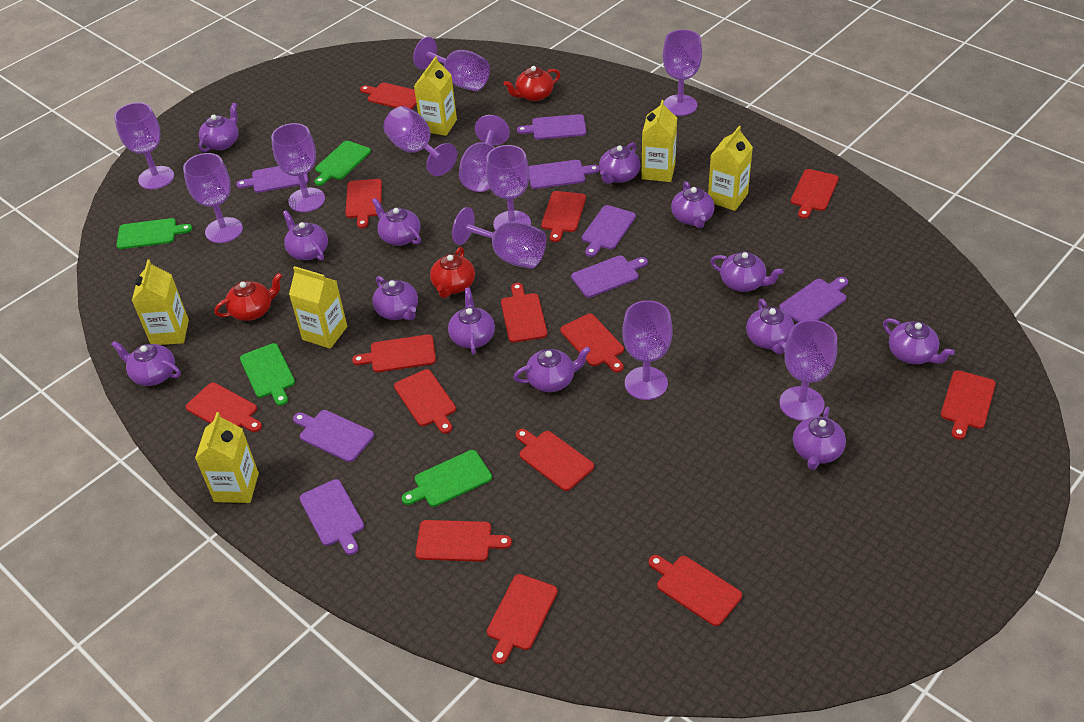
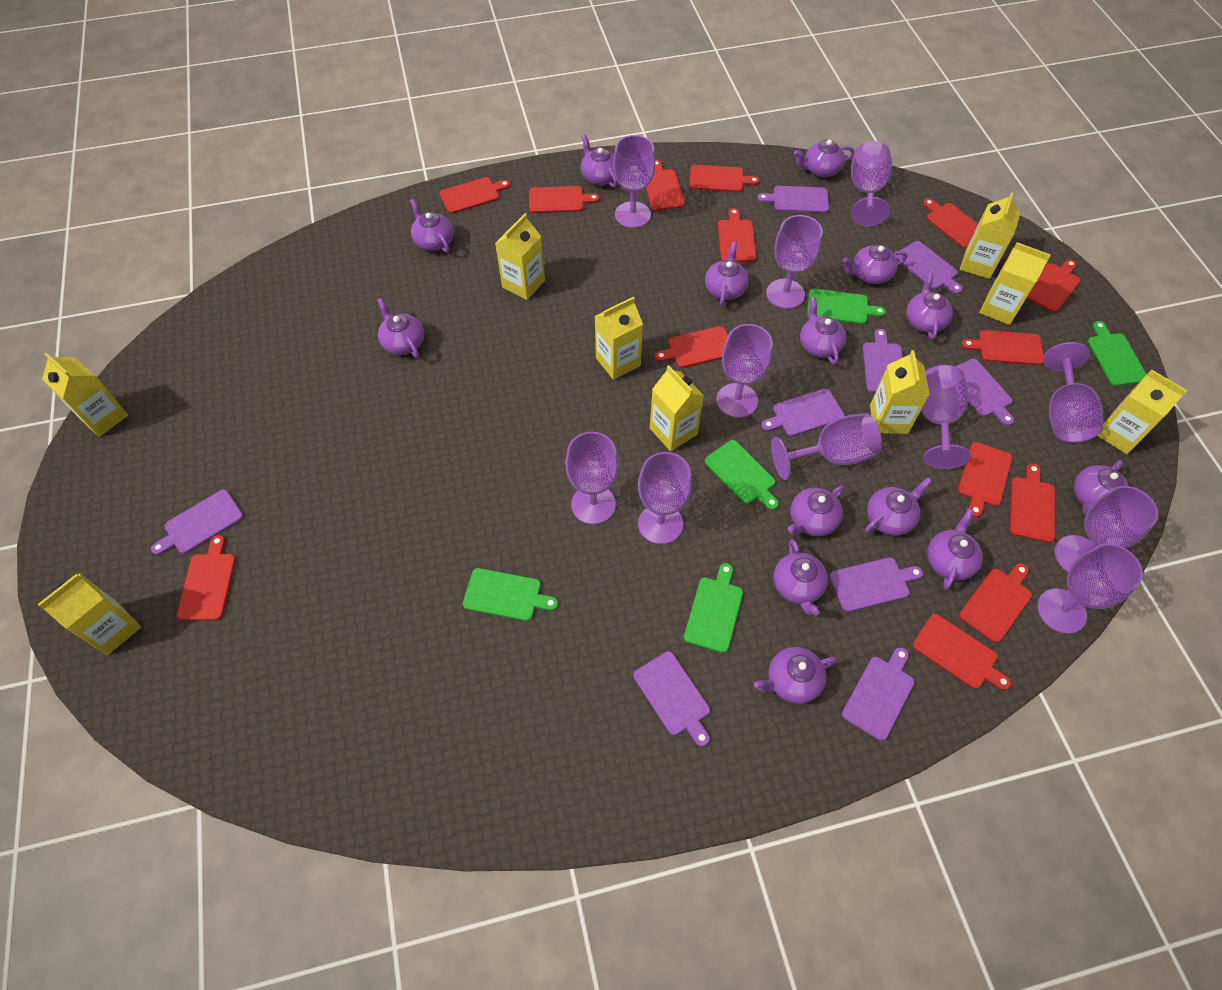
green cutting board: [116,218,192,249] [240,343,295,406] [315,141,371,186] [402,450,492,507] = 4 -> [463,568,558,621] [684,563,743,653] [705,440,779,510] [807,288,886,324] [1088,321,1146,386] = 5
purple cutting board: [236,166,308,193] [293,410,374,462] [300,479,364,555] [517,114,586,140] [529,160,600,189] [571,255,648,298] [582,205,636,257] [779,277,848,323] = 8 -> [151,490,243,555] [633,651,710,747] [757,186,829,213] [761,389,845,436] [829,557,923,612] [842,647,915,741] [863,329,903,393] [895,241,963,294] [955,359,1014,426] = 9
purple teapot: [111,341,181,386] [199,103,239,152] [283,210,328,261] [372,198,421,246] [372,276,418,321] [448,288,495,355] [513,346,591,392] [599,142,640,184] [671,181,715,228] [710,252,783,292] [746,299,794,355] [793,407,846,470] [883,318,955,364] = 13 -> [377,298,424,358] [410,198,454,253] [581,135,617,187] [705,242,749,306] [754,647,838,704] [773,539,828,616] [788,486,844,536] [794,140,855,177] [800,297,847,364] [843,245,907,284] [865,478,932,536] [906,272,953,340] [927,509,983,589] [1074,460,1129,515] = 14
red teapot: [214,273,282,321] [430,247,475,298] [503,66,560,101] = 3 -> none = 0
yellow carton: [132,259,189,345] [195,412,259,503] [289,266,347,349] [414,56,457,136] [641,100,677,182] [708,126,753,211] = 6 -> [37,573,141,655] [42,353,128,437] [495,213,545,300] [595,297,643,380] [650,365,704,451] [870,350,930,434] [960,192,1020,279] [979,242,1051,325] [1097,369,1188,454] = 9

